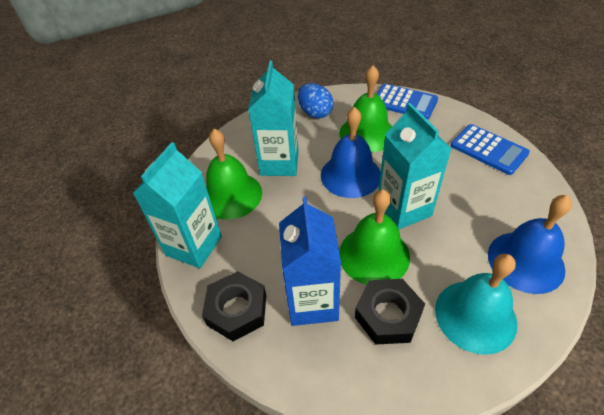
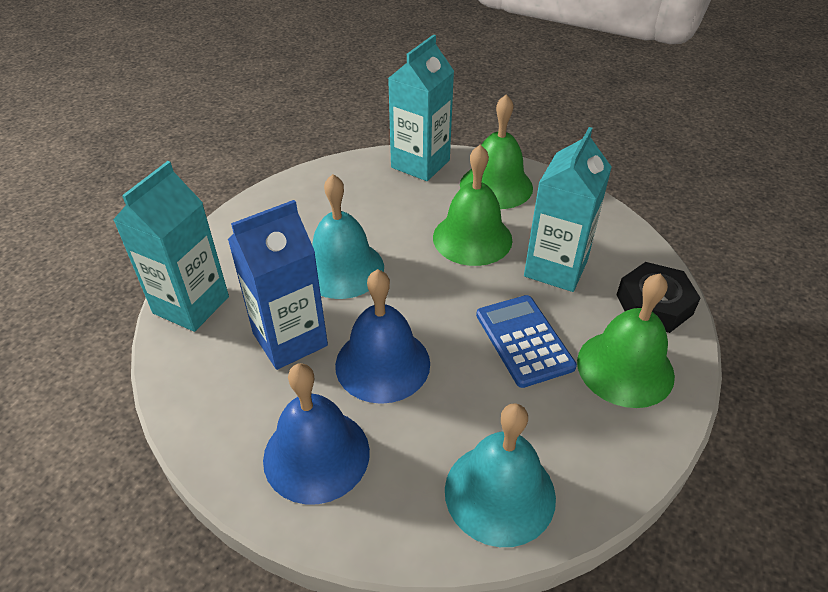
black nut: [202,271,266,341] [355,279,425,345] = 2 -> [616,262,701,333] = 1
blue calculator: [377,84,438,119] [451,124,530,175] = 2 -> [476,295,577,388] = 1
blue egg: [298,83,333,119] = 1 -> none = 0
turquoise bell: [435,254,517,355] = 1 -> [312,174,384,299] [445,403,556,547] = 2

